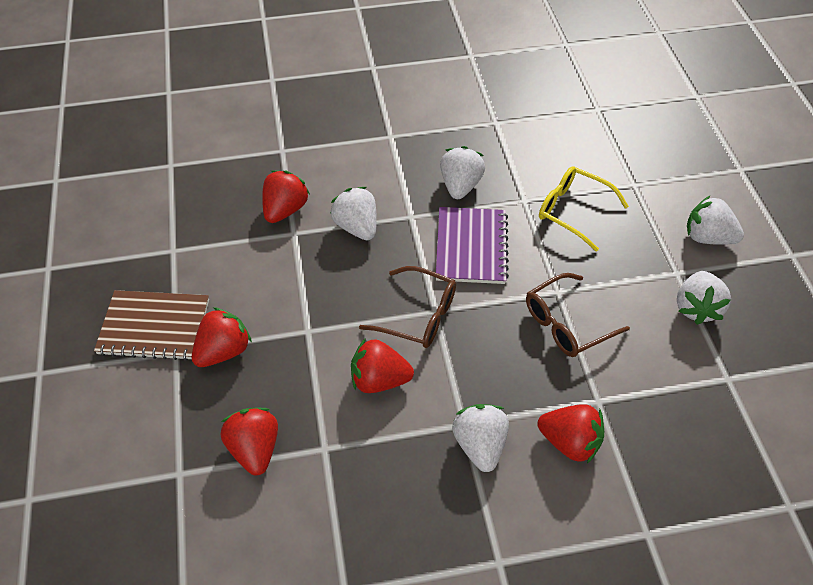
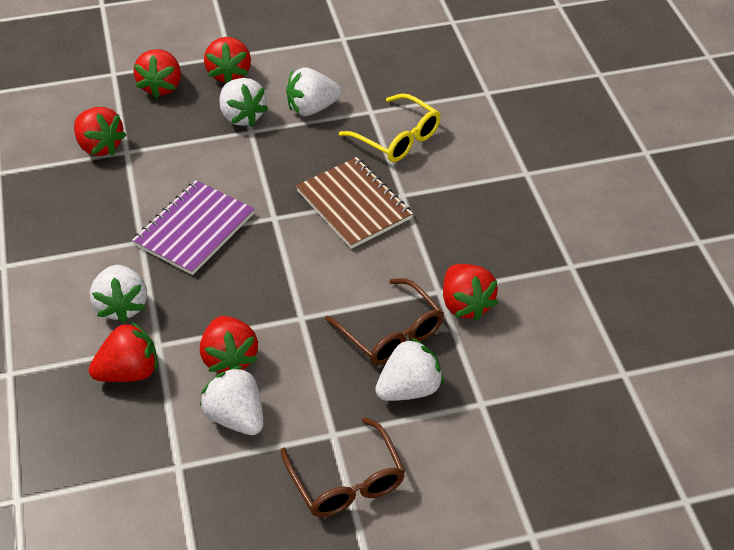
red strawberry: [192,307,252,367] [221,407,278,475] [262,170,310,223] [351,338,414,393] [537,404,604,464] = 5 -> [74,107,126,156] [89,321,158,382] [134,49,181,98] [200,316,258,373] [204,37,251,83] [443,264,498,321] = 6

